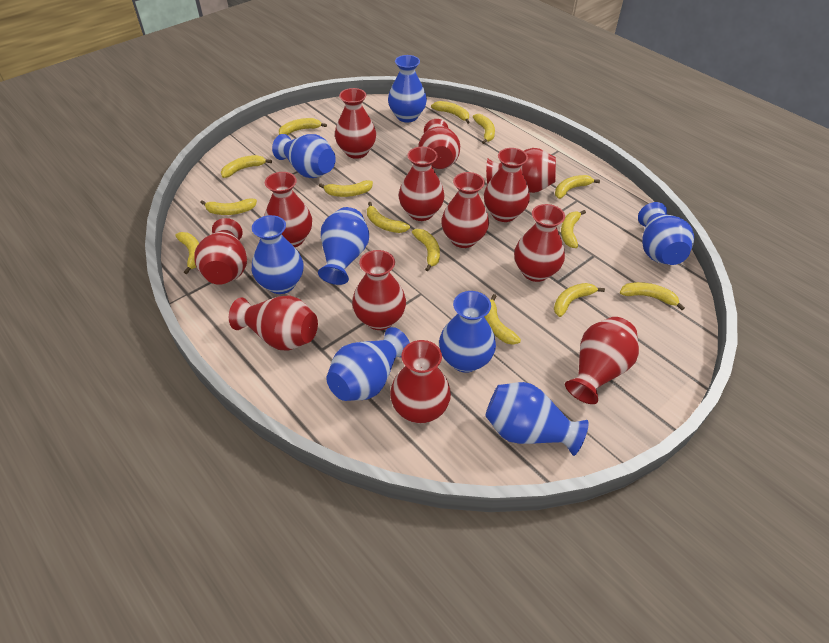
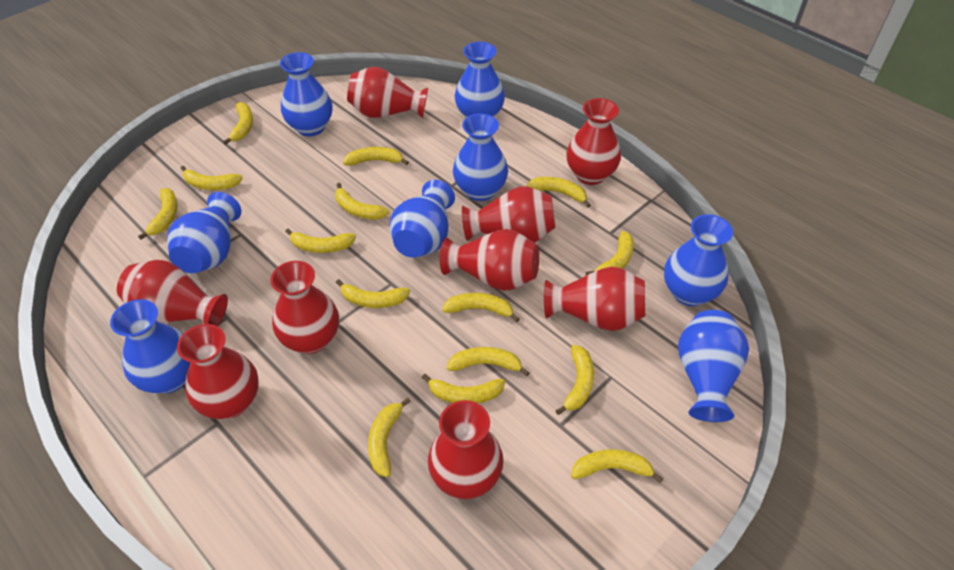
red vase: [194,218,247,285] [229,295,318,350] [264,172,312,247] [335,88,376,159] [352,250,406,330] [390,340,451,423] [399,147,444,221] [418,119,460,170] [441,172,489,248] [484,148,530,222] [486,148,556,193] [514,204,565,282] [565,317,639,404] = 13 -> [117,260,228,326] [177,324,259,419] [270,261,339,354] [347,67,428,118] [428,400,504,499] [440,229,539,291] [462,186,555,243] [544,267,645,331] [566,98,621,185] = 9
yellow banana: [175,232,199,274] [200,198,257,215] [221,155,272,178] [279,118,327,135] [319,180,373,197] [367,202,410,233] [412,229,440,271] [431,101,470,124] [473,114,495,144] [484,294,521,345] [554,283,605,317] [555,175,600,199] [561,210,586,248] [620,282,685,310] = 14 -> [138,188,178,240] [180,166,243,190] [223,102,253,145] [285,229,356,253] [335,183,389,220] [336,279,410,308] [343,147,409,166] [368,398,411,477] [422,374,505,403] [442,293,519,322] [447,347,529,377] [526,177,591,207] [555,345,594,415] [571,449,663,483] [586,231,634,275] = 15

